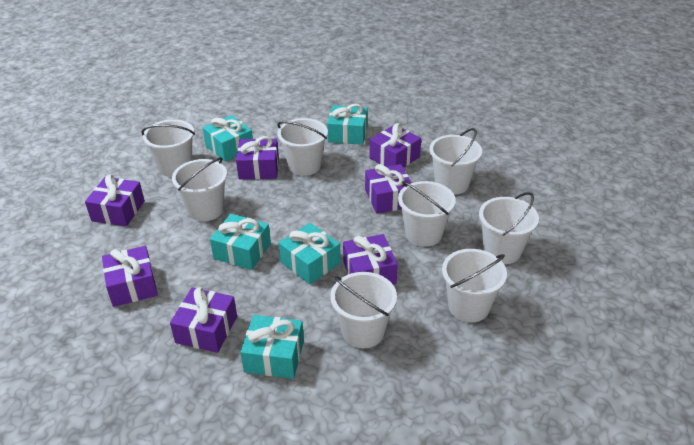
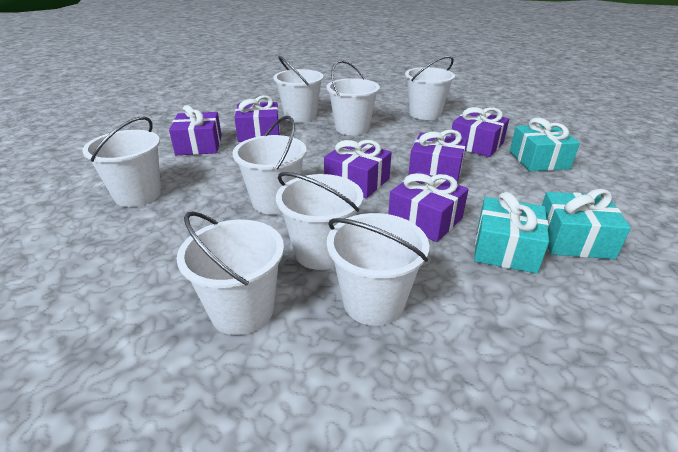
purple gift: [85,175,145,227] [102,246,158,307] [170,287,237,353] [236,136,279,179] [343,234,398,285] [365,164,412,214] [370,123,421,168] = 7 -> [169,105,222,155] [234,95,280,142] [324,140,392,198] [388,171,469,242] [408,130,467,183] [451,107,509,157] = 6
turquoise gift: [203,115,253,162] [210,214,271,270] [240,315,304,379] [279,223,341,284] [327,104,368,145] = 5 -> [474,192,549,274] [510,118,580,171] [542,189,631,259] = 3

